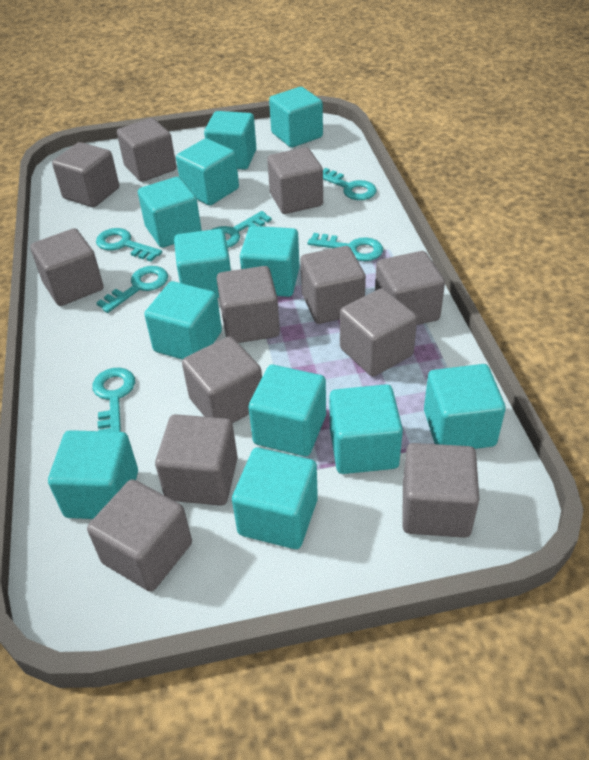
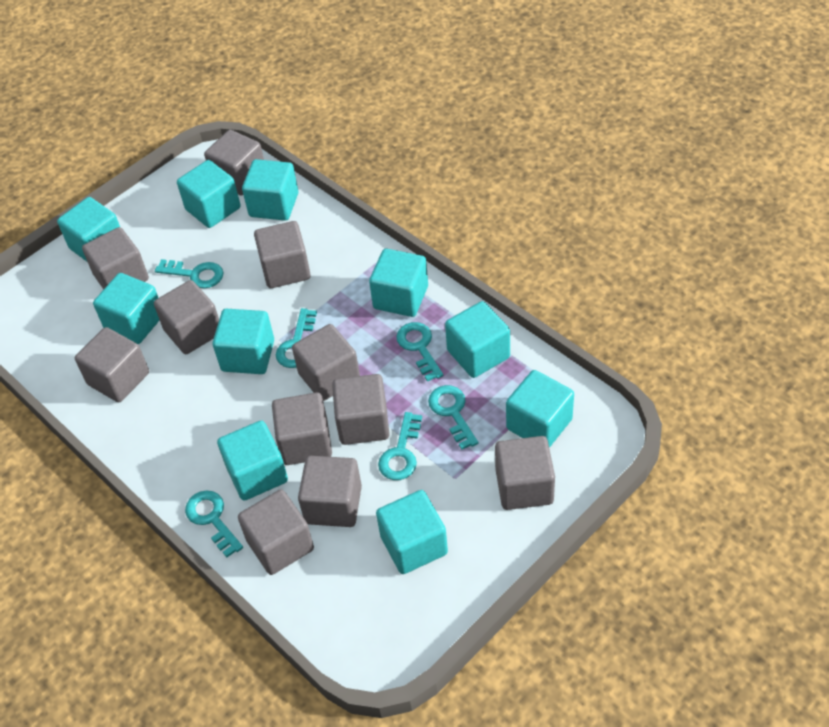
grey cube: [30,228,103,306] [52,142,119,207] [87,479,192,592] [117,118,176,182] [155,414,238,506] [182,336,262,423] [216,266,280,343] [267,147,323,214] [300,246,366,324] [340,288,417,376] [375,251,445,325] [402,443,480,538] = 12 -> [75,327,149,402] [82,227,149,289] [154,280,219,354] [204,130,264,196] [238,489,314,575] [254,221,311,288] [272,392,332,465] [292,324,360,401] [298,456,362,527] [332,374,390,445] [495,436,555,510] = 11
turquoise cube: [48,430,138,519] [138,177,202,248] [144,281,222,360] [174,229,231,298] [176,138,239,205] [204,111,256,170] [232,448,318,549] [240,226,300,297] [249,365,326,456] [269,87,323,147] [330,384,403,474] [424,364,506,449] = 12 -> [57,197,120,261] [93,273,160,344] [177,160,241,228] [213,309,274,374] [217,420,288,501] [242,159,298,221] [369,249,428,317] [376,490,448,574] [445,301,510,378] [506,370,574,448] = 10

